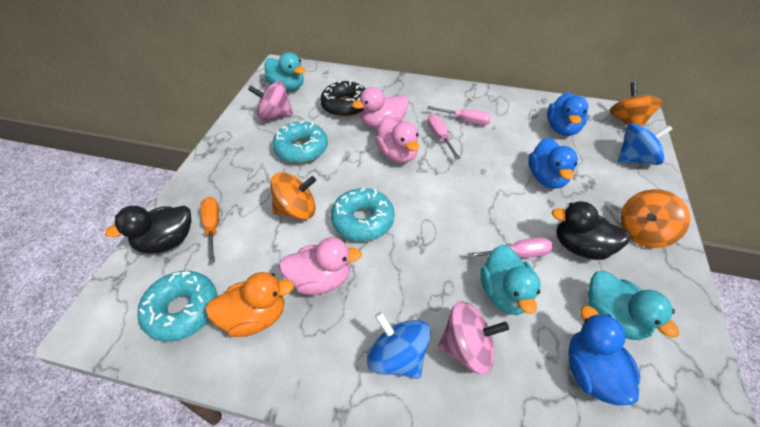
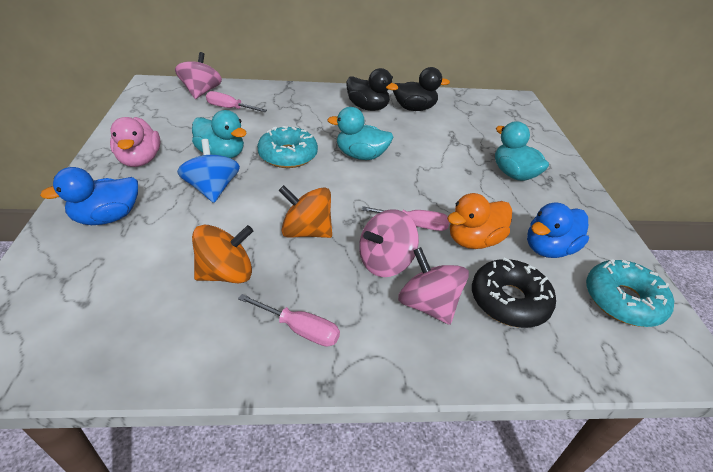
blue duck: [528,138,578,189] [547,92,588,136] [568,306,641,405] = 3 -> [40,167,138,225] [527,202,589,258] = 2
blue spinning top: [367,312,431,379] [618,124,673,165] = 2 -> [177,139,240,203] = 1
orange screwdriver: [200,197,219,264] = 1 -> none = 0
orange spinning top: [270,172,316,220] [609,82,663,126] [620,189,690,248] = 3 -> [192,225,253,283] [278,185,332,238] = 2
pink duck: [279,237,362,295] [352,87,409,129] [375,118,419,163] = 3 -> [110,117,160,167] = 1
pink spinning top: [248,81,293,121] [438,301,509,374] = 2 -> [175,52,222,99] [359,209,419,277] [398,247,469,325] = 3
turquoise donut: [137,271,218,342] [272,121,328,163] [331,188,395,241] = 3 -> [257,126,318,168] [586,259,674,327] = 2

